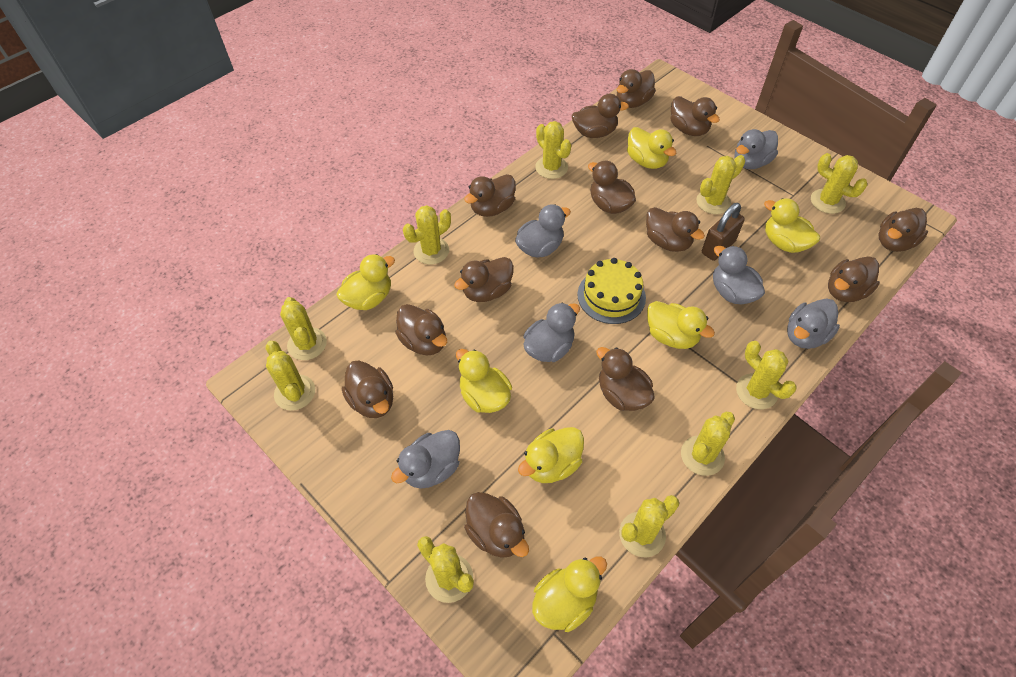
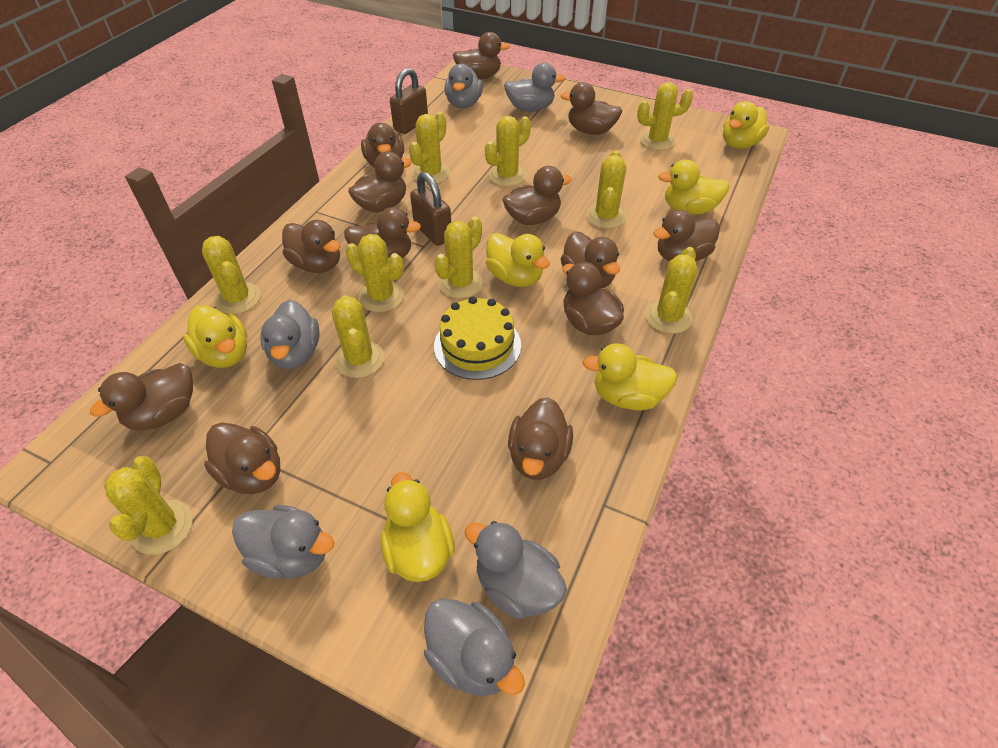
brown padlock: [702,203,745,261] = 1 -> [390,68,428,134] [410,172,451,246] = 2
yellow duck: [336,254,395,310] [456,349,512,413] [518,427,584,483] [532,557,607,632] [627,127,676,169] [647,301,715,349] [764,198,820,253] = 7 -> [183,305,247,368] [381,472,455,582] [486,233,550,287] [583,343,677,410] [658,159,729,215] [723,101,769,149] = 6

